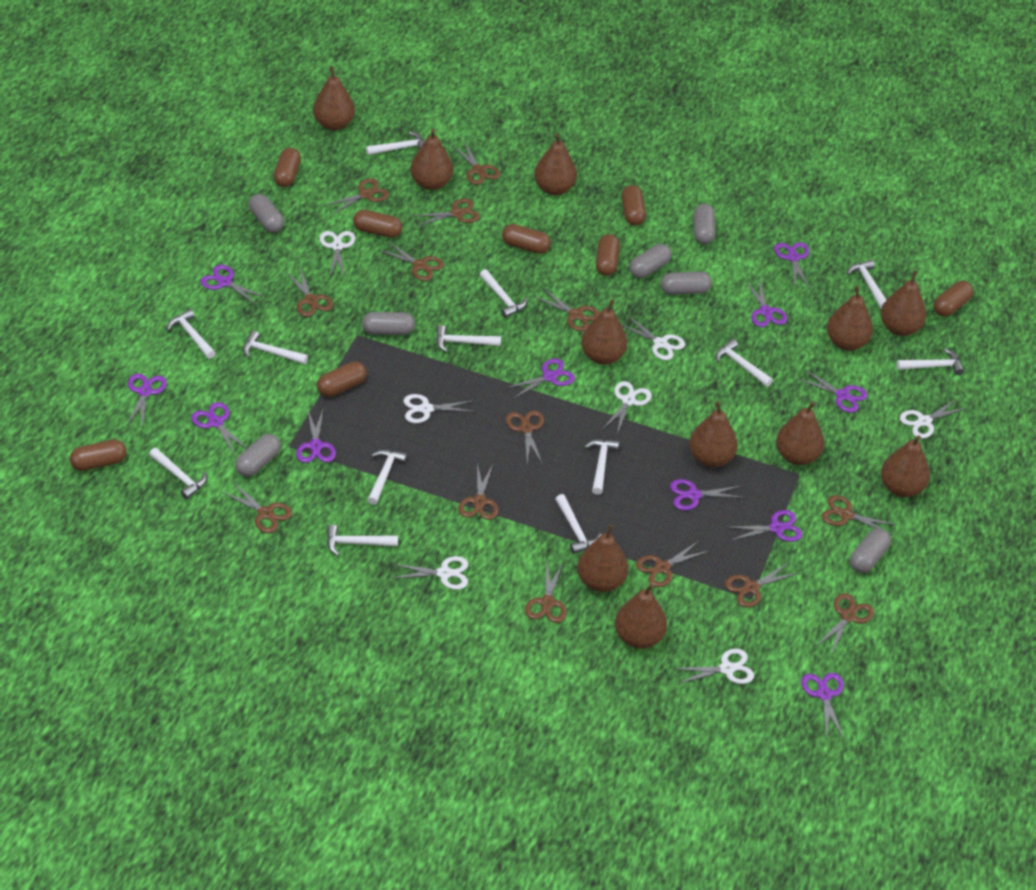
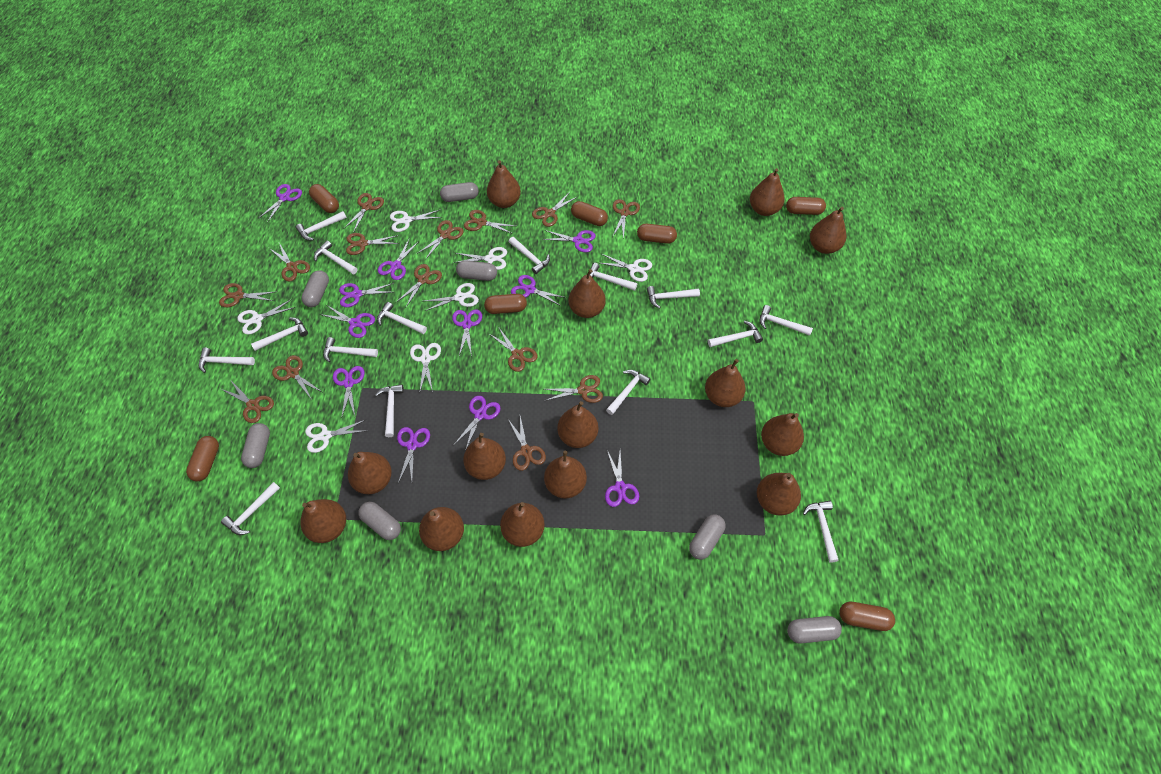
brown capsule: [70,439,127,471] [274,148,301,187] [317,361,367,397] [353,210,402,238] [502,224,551,254] [596,234,620,276] [621,185,646,226] [934,281,973,317] = 8 -> [186,436,219,481] [309,184,339,213] [484,294,527,314] [571,201,608,226] [637,224,677,244] [786,197,826,215] [839,602,895,631] = 7
brown pear: [313,66,355,130] [410,129,453,190] [534,133,577,195] [577,524,628,592] [581,299,627,365] [615,583,667,649] [689,401,737,467] [776,401,824,465] [827,286,873,351] [881,271,926,336] [881,435,930,497] = 11 -> [300,499,346,543] [348,452,392,494] [419,507,464,551] [463,433,506,480] [487,160,521,208] [500,502,545,547] [544,451,587,499] [557,401,598,448] [568,269,606,318] [705,359,746,407] [750,168,785,216] [757,473,801,516] [761,413,804,456] [810,207,846,254] = 14
white hammer: [149,448,207,499] [167,309,216,359] [243,331,308,364] [327,524,398,556] [366,131,424,155] [367,449,407,505] [436,325,501,352] [479,269,527,318] [555,494,602,554] [584,439,619,495] [716,339,773,387] [847,260,886,309] [897,349,964,375] = 13 -> [198,348,255,373] [221,482,280,535] [251,317,308,351] [296,211,347,240] [314,241,358,274] [323,337,378,362] [375,384,404,437] [377,302,427,334] [509,237,550,274] [590,263,637,291] [606,370,651,415] [647,286,700,309] [708,321,763,347] [759,305,813,336] [803,501,839,563] = 15

